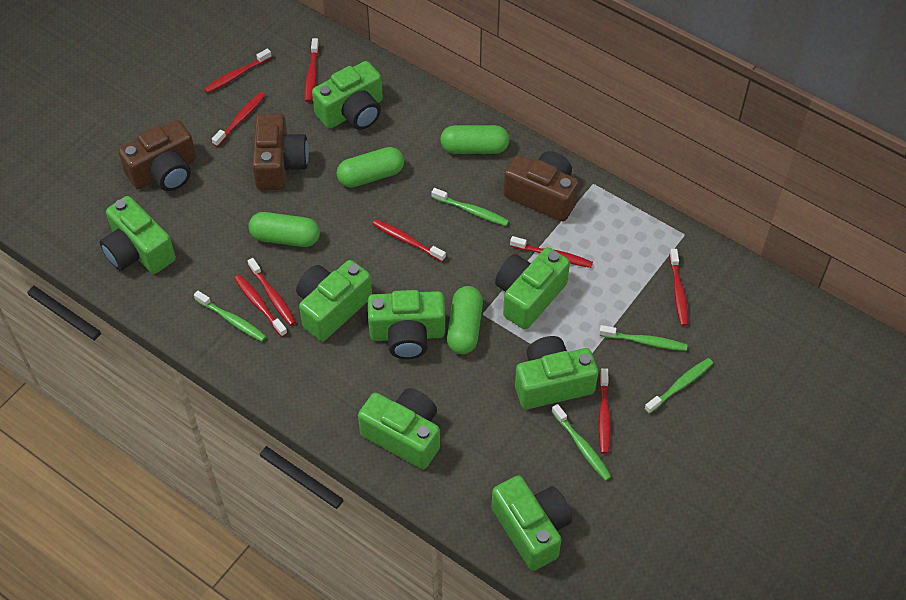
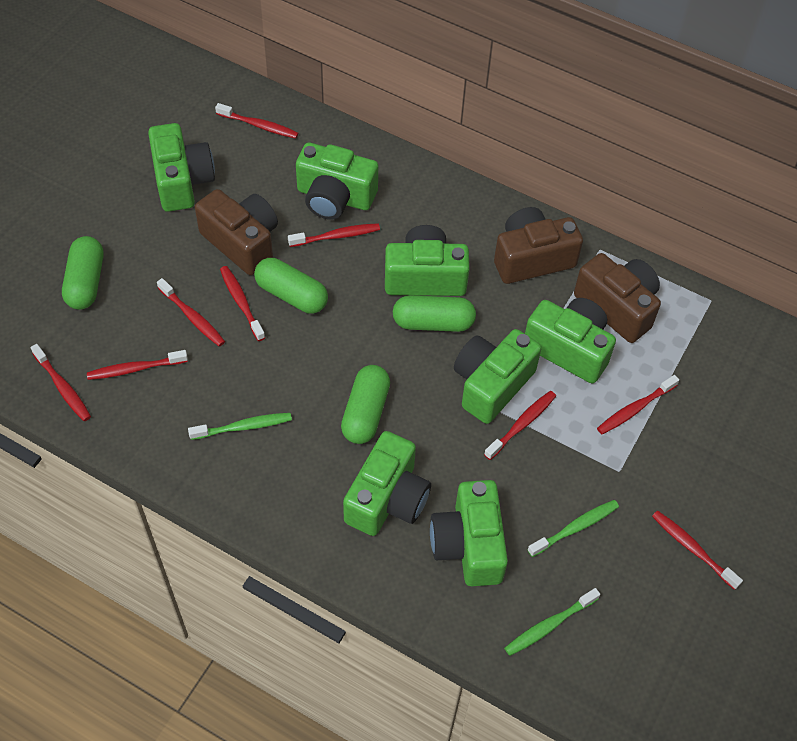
green camera: [100,196,176,274] [296,260,372,341] [312,61,383,130] [358,388,440,469] [368,290,445,359] [492,476,572,571] [495,247,570,329] [515,336,598,409] = 8 -> [148,123,215,212] [296,143,378,220] [343,431,431,536] [385,225,470,296] [430,480,508,586] [454,329,541,424] [525,298,616,383] = 7
green toothbrush: [194,291,266,342] [432,188,509,226] [552,404,612,481] [599,325,688,351] [644,358,713,414] = 5 -> [188,413,292,440] [504,588,600,656] [527,500,619,557] = 3

